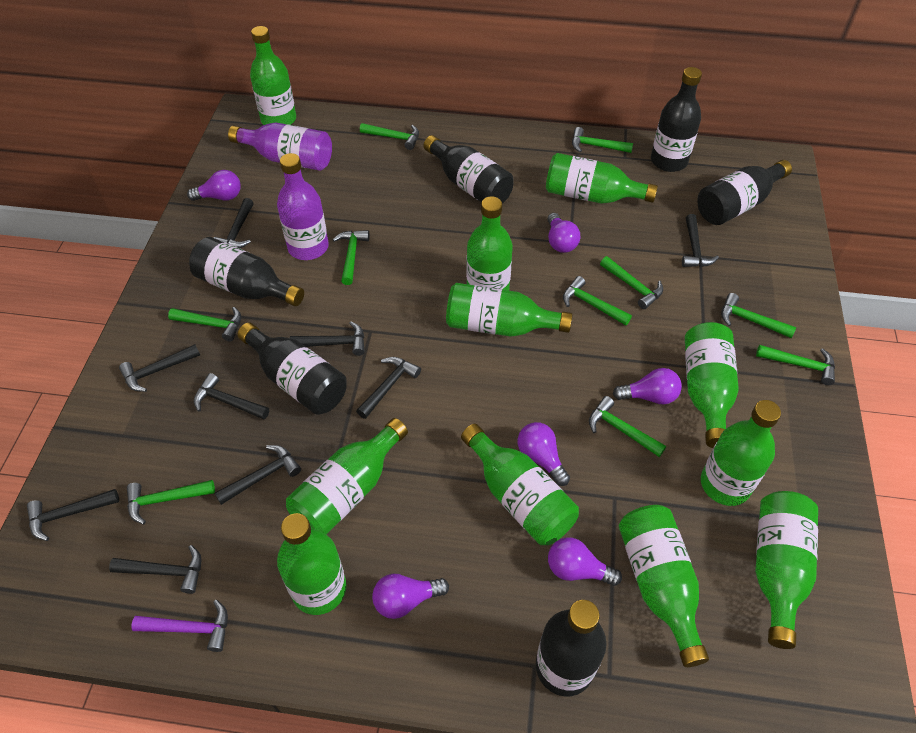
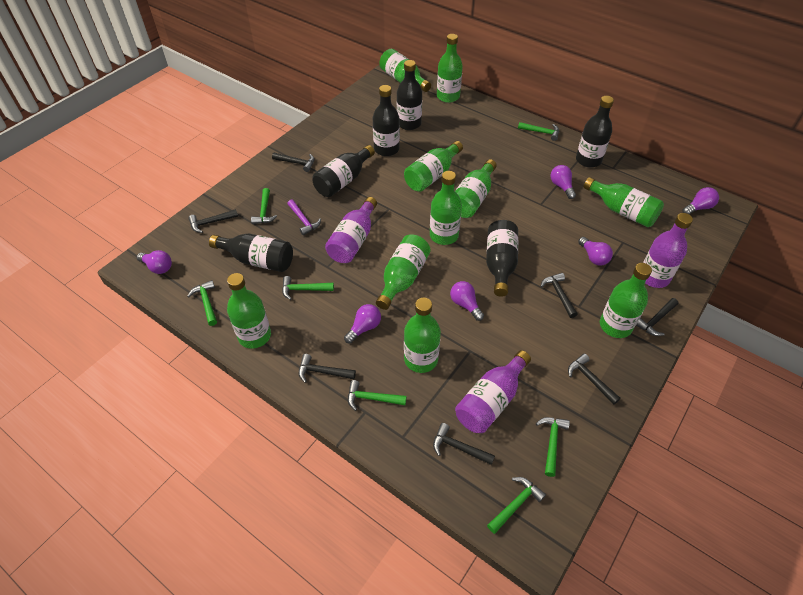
black hammer: [27,489,119,541] [109,545,202,594] [119,344,200,392] [194,373,269,419] [214,198,254,248] [214,445,301,505] [290,322,365,356] [356,357,421,419] [682,214,719,267] = 9 -> [188,209,238,233] [272,153,314,172] [298,354,356,383] [433,423,495,465] [540,273,578,318] [568,353,621,405] [636,298,678,336] = 7
green bottle: [250,26,296,125] [277,513,347,615] [286,418,408,534] [446,283,572,337] [461,424,579,545] [466,196,513,290] [546,153,658,204] [619,505,709,667] [685,322,739,448] [701,400,781,506] [755,491,818,649] = 11 -> [227,273,271,349] [376,235,431,310] [380,49,431,92] [404,141,463,192] [404,298,441,373] [430,171,462,245] [437,34,463,103] [455,159,497,218] [584,177,664,227] [600,263,652,338] = 10
green hammer: [127,480,215,524] [168,307,241,341] [333,230,369,285] [360,123,419,150] [563,276,632,326] [572,127,633,153] [589,396,666,457] [600,256,663,309] [721,293,796,338] [756,345,835,385] = 10 -> [187,280,217,326] [251,188,277,224] [282,276,334,300] [348,380,407,411] [487,477,546,534] [518,122,559,141] [536,417,570,477] = 7
purple bottle: [228,122,332,171] [277,153,329,260] = 2 -> [325,197,377,263] [455,350,531,433] [643,213,693,288] = 3

